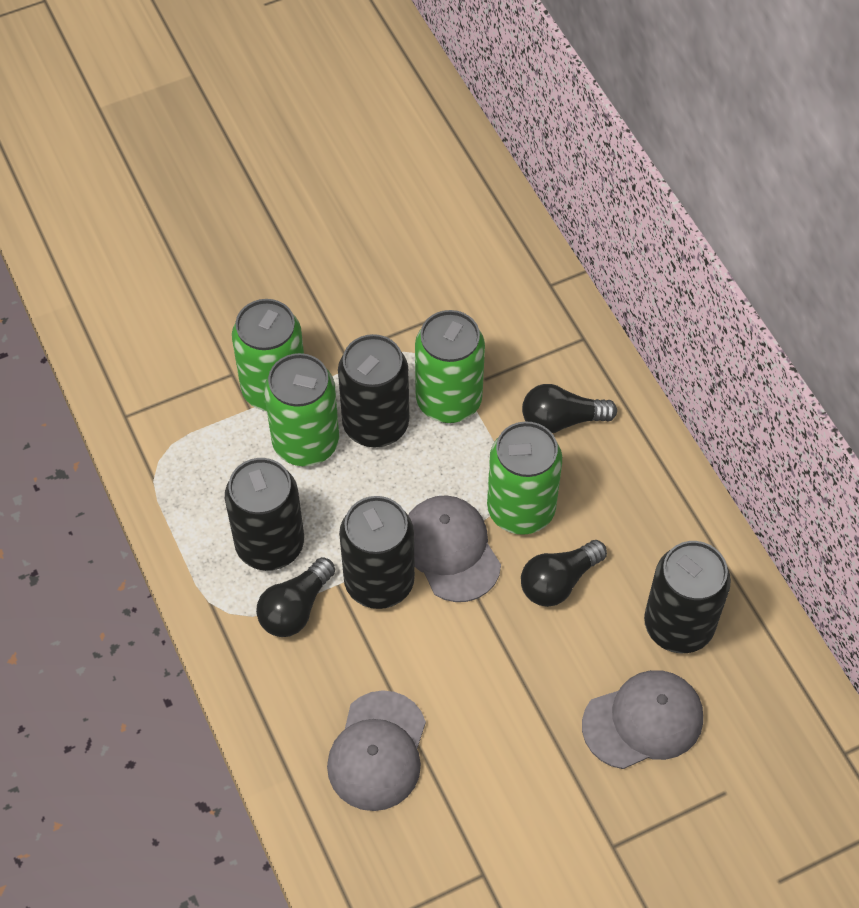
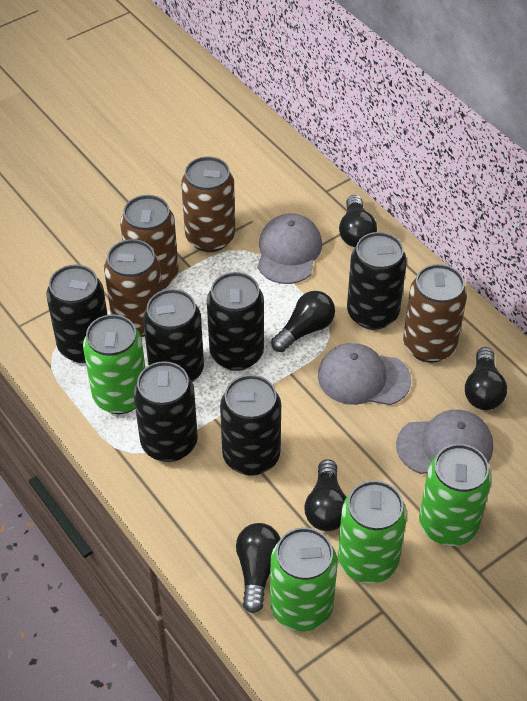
black can: [225,458,304,571] [338,334,409,447] [339,496,415,609] [644,541,731,653] = 4 -> [47,264,108,363] [134,361,198,462] [143,289,204,382] [207,272,264,371] [220,375,281,476] [347,232,407,330] = 6
black light bulb: [256,557,335,637] [521,540,607,607] [522,384,617,433] = 3 -> [236,523,281,613] [271,291,335,352] [304,459,347,531] [339,195,377,247] [465,347,507,410] = 5
brown can: none = 0 -> [104,239,163,337] [120,195,179,289] [181,157,235,252] [403,264,467,363] = 4

